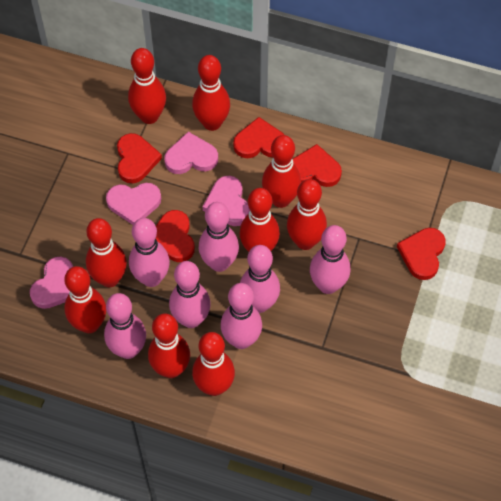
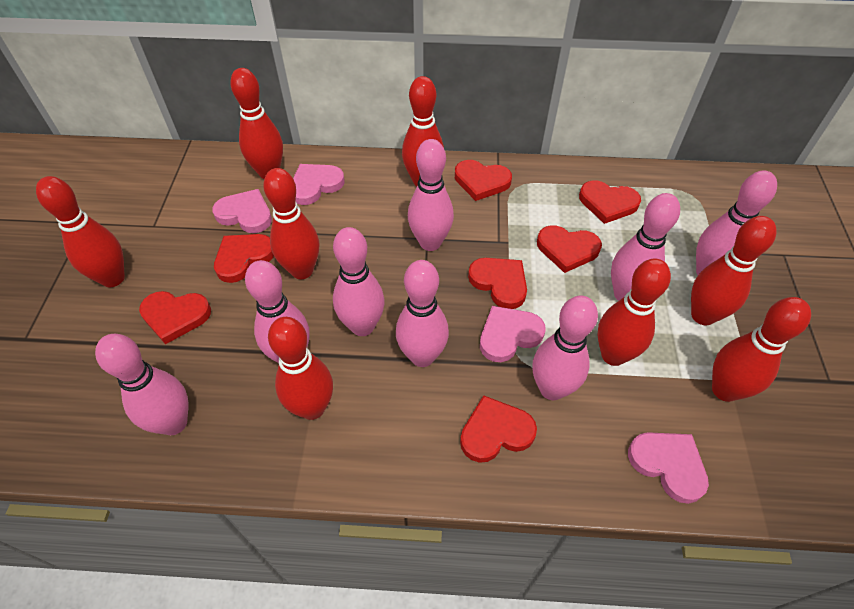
pink bowling pin: [104,293,146,359] [129,218,170,287] [169,261,211,328] [199,202,239,272] [221,283,262,349] [240,245,280,313] [310,225,350,294] = 7 -> [95,334,188,435] [245,260,310,363] [333,227,385,336] [396,260,449,367] [408,139,454,251] [532,295,598,400] [611,193,680,301] [696,171,777,275] = 8
red bowling pin: [64,266,106,333] [86,218,127,287] [128,48,166,124] [148,313,190,378] [192,55,230,131] [192,332,235,396] [239,188,280,252] [262,135,301,208] [287,179,327,250] = 9 -> [36,176,125,287] [230,68,283,179] [263,168,319,279] [268,317,333,420] [402,76,444,187] [597,258,671,366] [691,216,777,325] [712,297,811,402] = 8
red heart: [117,133,162,183] [156,210,195,262] [233,117,284,158] [293,144,342,187] [397,228,446,280] = 5 -> [139,291,211,344] [214,234,274,283] [455,160,512,201] [460,395,537,463] [468,258,527,309] [537,225,602,273] [579,180,641,224] = 7

